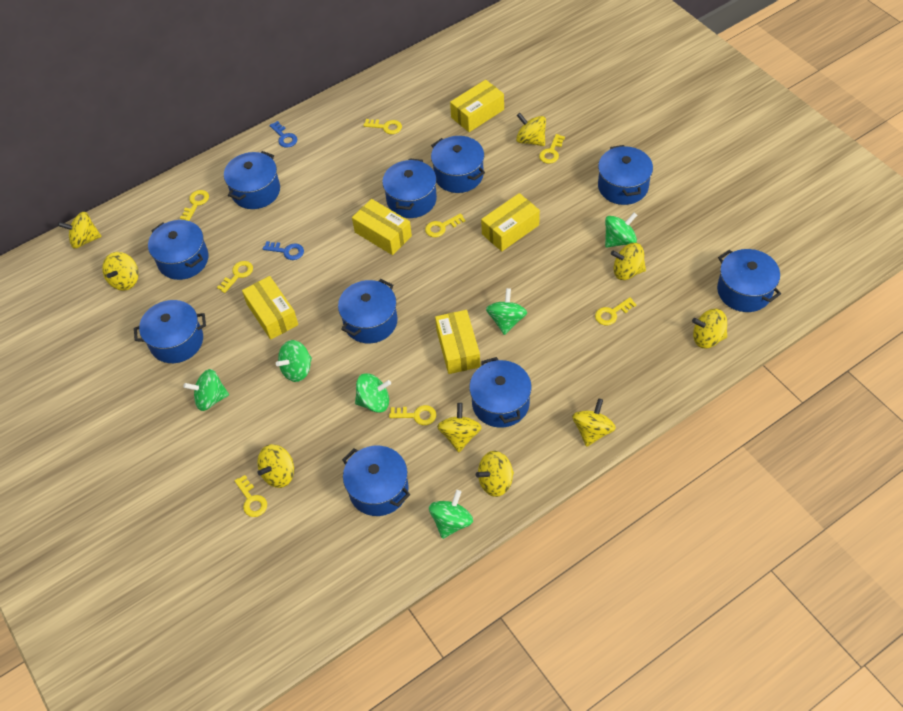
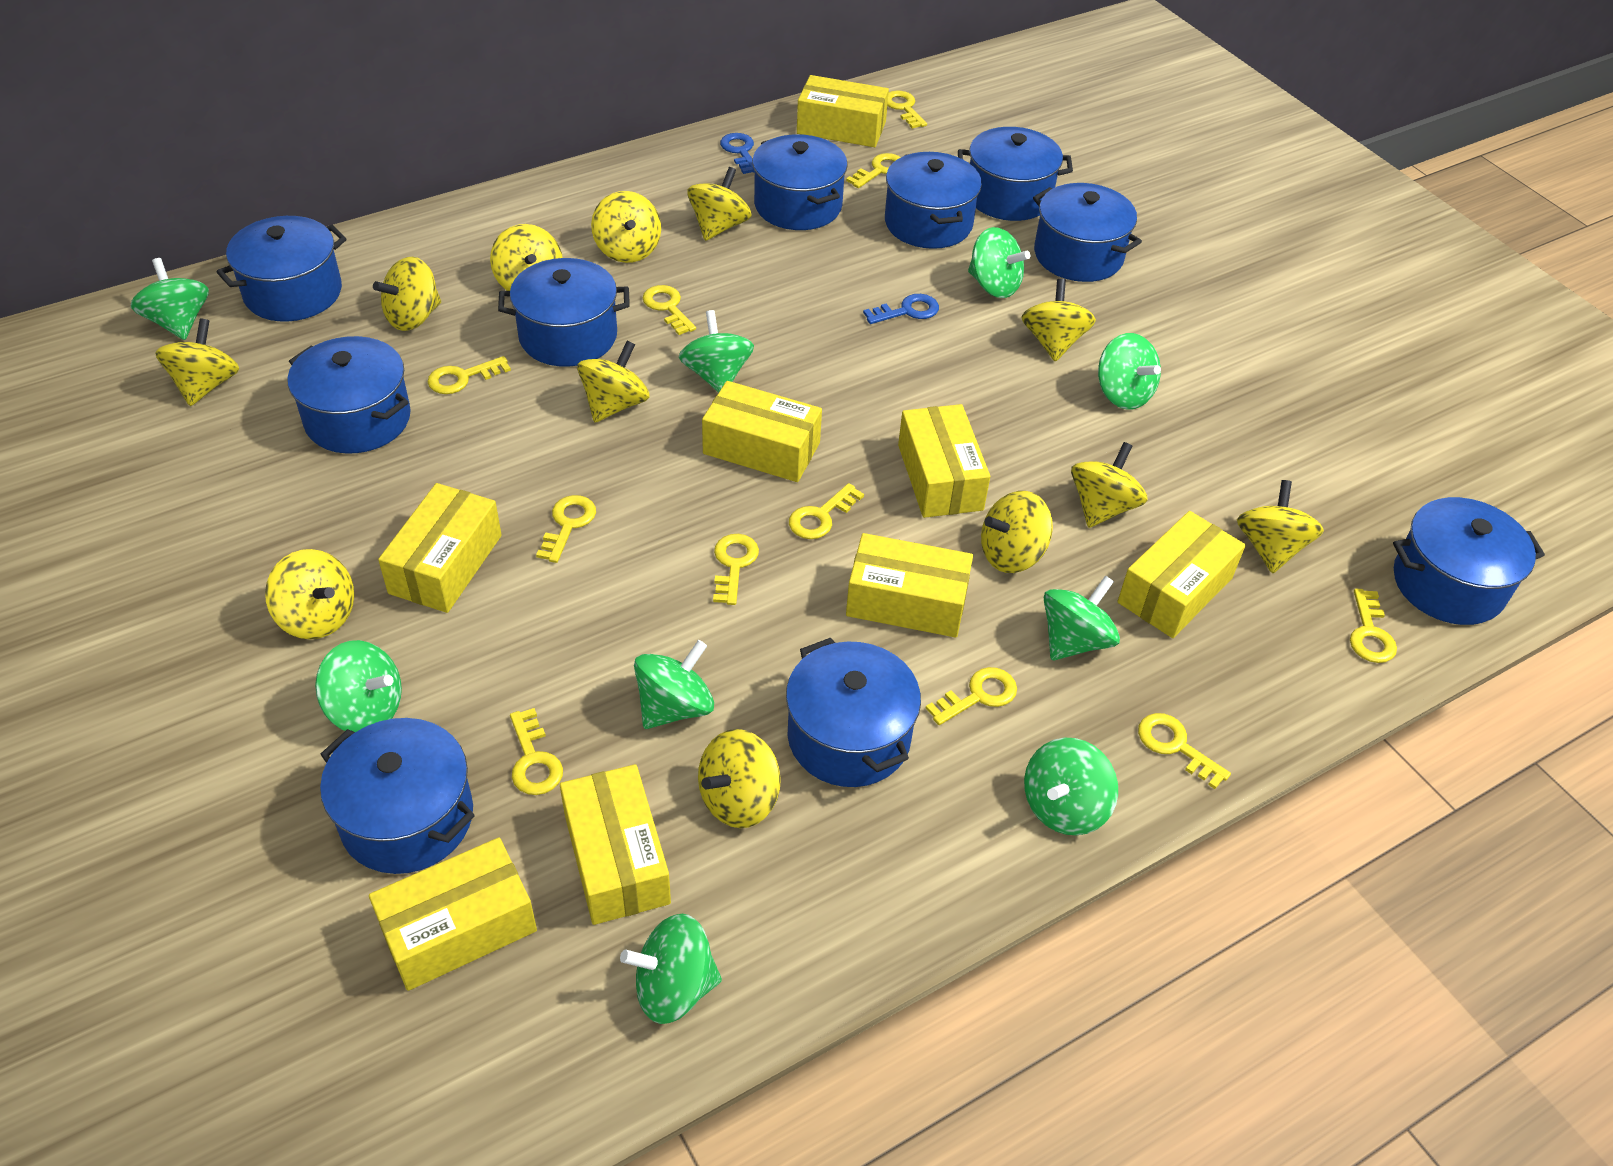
green spinning top: [183,369,229,411] [276,340,312,382] [355,373,391,413] [429,490,473,539] [486,288,527,335] [605,212,637,248] = 6 -> [131,258,209,340] [315,640,402,732] [620,914,722,1024] [634,640,714,729] [679,310,754,393] [968,227,1030,298] [1024,738,1118,835] [1044,575,1120,660] [1098,333,1161,410] = 9
yellow box: [242,276,298,340] [352,199,412,255] [435,310,480,374] [450,80,504,132] [481,193,540,251] = 5 -> [369,837,537,991] [378,483,502,613] [560,764,671,925] [702,381,822,482] [797,75,889,147] [846,533,973,638] [898,404,990,518] [1117,511,1246,638] = 8
yellow key: [180,190,209,221] [217,261,253,293] [235,475,267,517] [363,119,402,134] [389,405,436,425] [425,213,465,237] [539,134,565,164] [595,297,637,325] = 8 -> [428,356,511,394] [510,708,563,795] [536,495,596,563] [643,285,696,335] [713,534,759,605] [789,483,864,539] [846,153,901,188] [887,91,927,129] [926,667,1017,725] [1138,713,1231,789] [1350,589,1397,663] = 11
yellow spinning top: [58,211,102,249] [102,252,139,291] [257,444,294,488] [437,403,482,452] [476,451,514,497] [516,113,546,146] [572,398,616,447] [611,243,646,280] [692,309,727,348] = 9 -> [155,318,239,406] [265,549,354,639] [373,257,441,331] [490,224,563,291] [577,341,650,422] [591,191,661,263] [687,167,751,241] [698,729,781,828] [981,491,1053,573] [1022,279,1096,362] [1071,442,1147,528] [1237,480,1324,574] = 12

